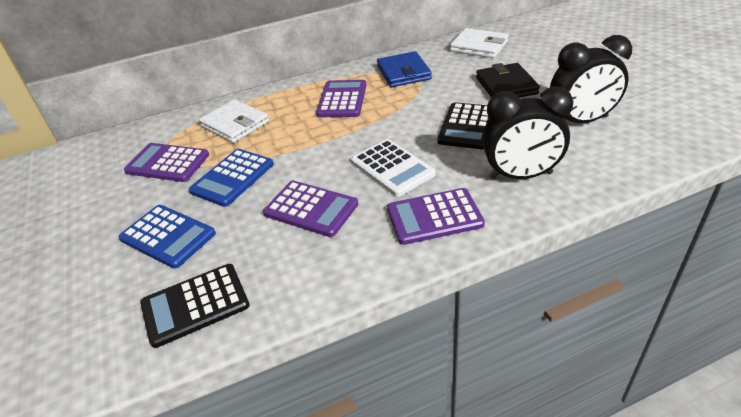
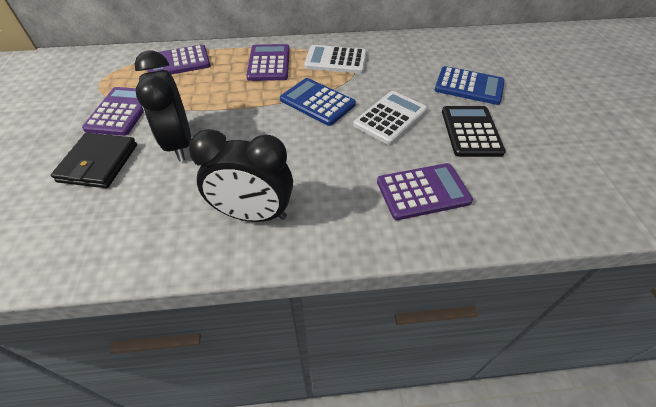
black calculator: [140,264,250,348] [438,102,489,149] = 2 -> [442,106,506,157] = 1
blue wallet: [377,51,432,87] = 1 -> none = 0
white calculator: [351,139,436,197] = 1 -> [304,45,367,74] [353,91,428,145] = 2
white wallet: [199,99,269,143] [450,28,508,58] = 2 -> none = 0

